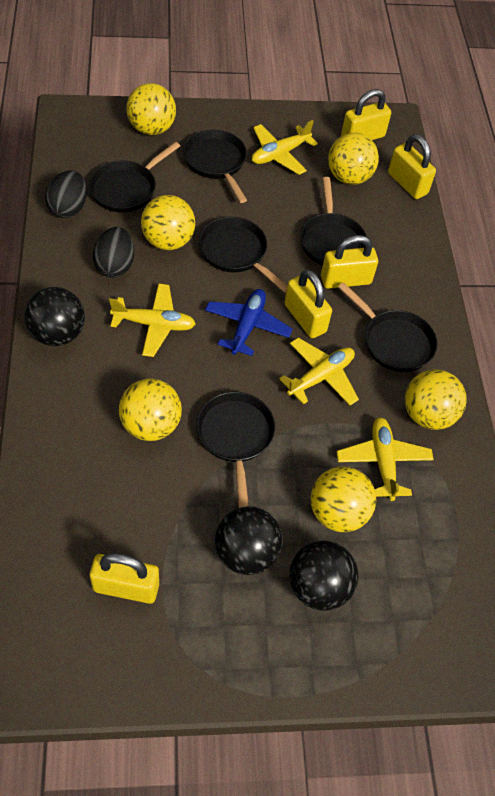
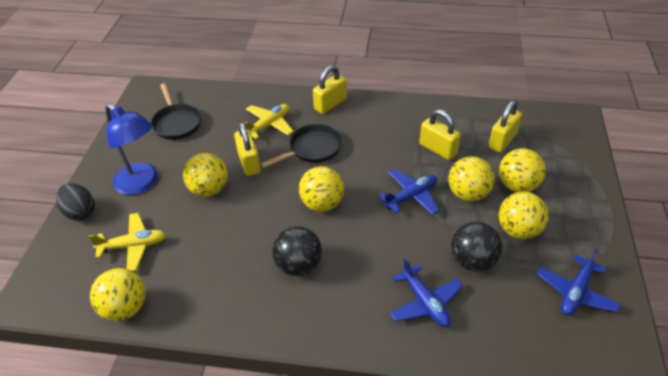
black ball: [24,287,85,346] [215,506,283,575] [289,540,358,611] = 3 -> [272,226,322,276] [451,222,502,272] = 2
black egg: [45,170,87,218] [93,227,134,278] = 2 -> [56,183,94,221] = 1
black pan: [89,142,180,213] [183,129,247,203] [196,392,275,508] [199,217,287,293] [300,177,367,266] [338,282,437,372] = 6 -> [151,83,202,140] [261,124,342,168] = 2
blue lamp: none = 0 -> [105,103,158,195] = 1
blue plane: [205,289,293,356] = 1 -> [378,169,439,215] [390,258,463,327] [537,249,621,315] = 3
yellow padlock: [89,553,159,604] [284,269,332,338] [321,235,378,289] [341,89,391,140] [388,134,436,199] = 5 -> [234,122,261,176] [313,65,347,114] [420,109,461,160] [489,100,522,153] = 4
yellow plane: [109,283,196,357] [252,120,318,175] [279,338,359,406] [336,417,434,501] = 4 -> [88,213,166,271] [244,104,294,139] = 2

